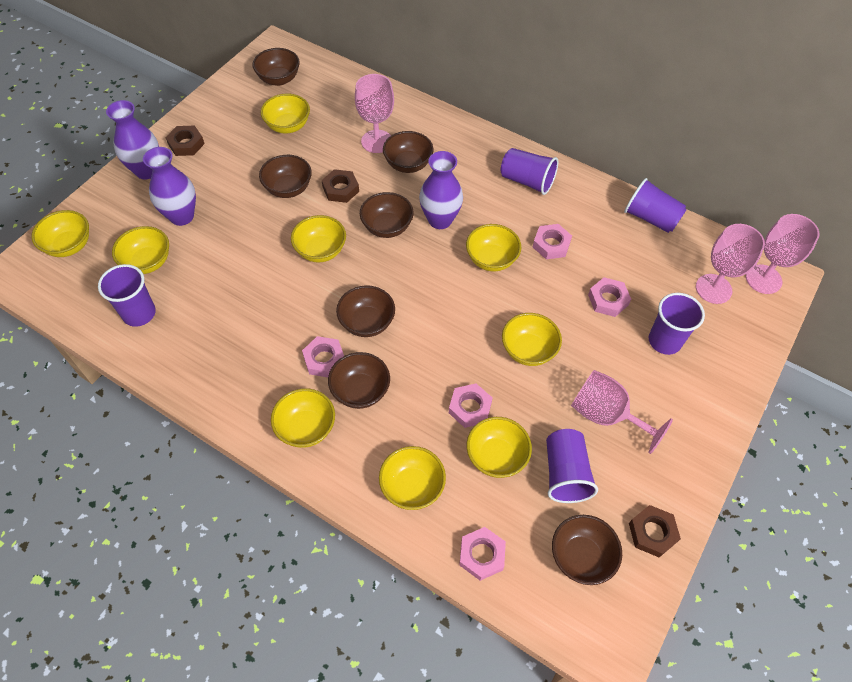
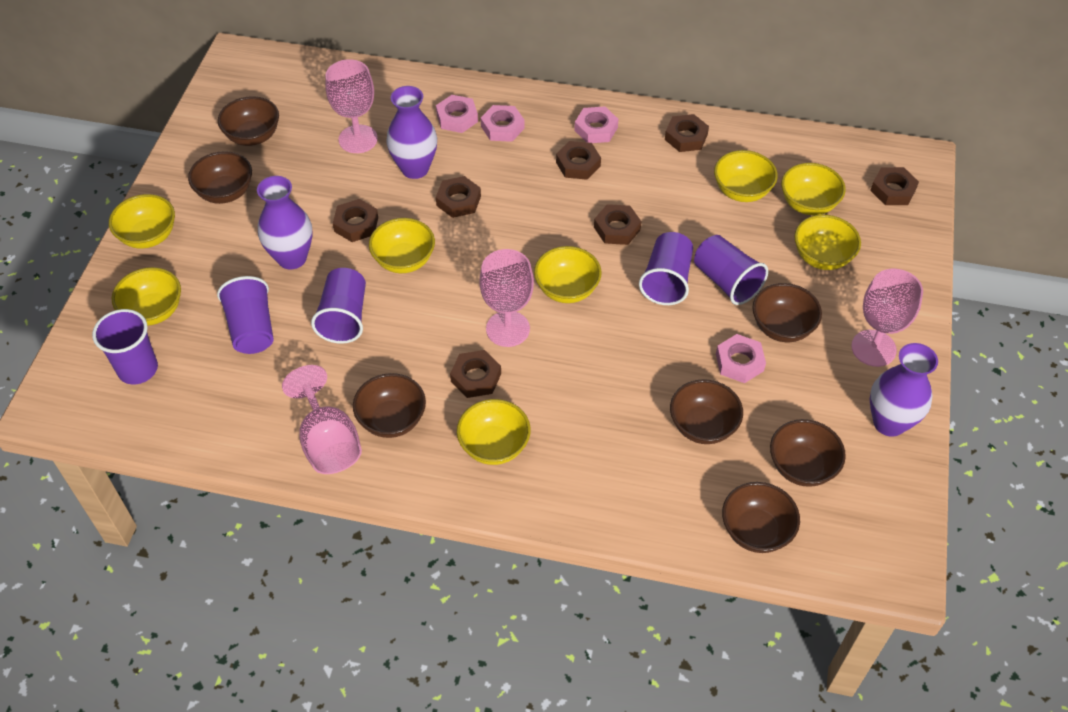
brown nut: [165,126,205,156] [322,169,359,203] [629,505,681,557] = 3 -> [333,199,378,242] [436,176,481,218] [450,350,501,398] [556,141,601,180] [594,204,641,245] [665,114,709,152] [870,167,919,205] = 7
pink nut: [302,336,344,377] [449,383,493,428] [459,527,506,581] [533,224,572,259] [588,277,631,317] = 5 -> [436,95,478,133] [481,105,525,142] [574,106,618,143] [716,334,766,383] = 4
yellow bowl: [32,210,89,257] [112,226,169,274] [261,93,310,134] [271,388,335,448] [291,215,346,262] [379,446,446,510] [466,224,521,271] [467,417,532,478] [502,313,562,366] = 9 -> [109,194,175,248] [112,267,181,326] [369,218,435,273] [457,399,531,465] [534,246,602,303] [714,150,778,202] [781,163,846,215] [794,215,861,270] = 8

